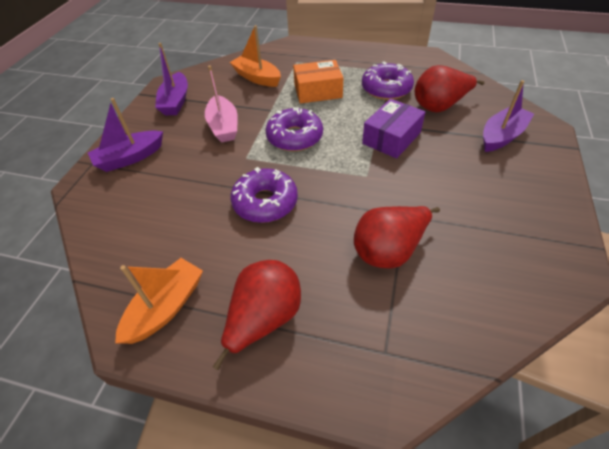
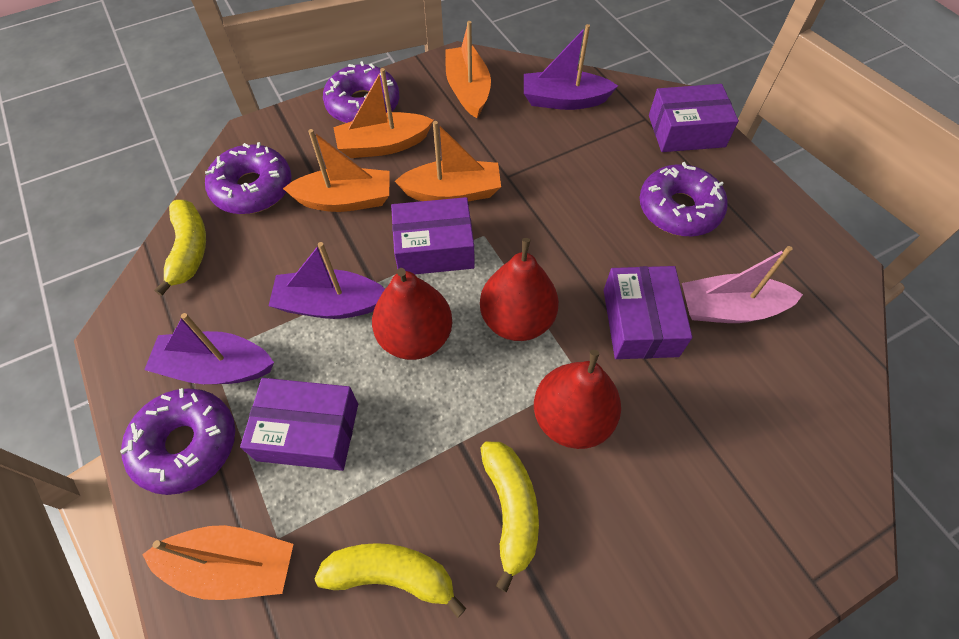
orange boat: [115,258,203,344] [230,25,281,87] = 2 -> [142,525,293,600] [283,129,390,212] [333,68,434,158] [395,121,501,201] [445,21,491,118] = 5
orange box: [293,60,343,104] = 1 -> none = 0
purple box: [362,99,425,159] = 1 -> [240,378,358,471] [391,197,475,274] [604,266,692,359] [649,84,739,152] = 4
purple donut: [230,167,298,223] [265,107,323,152] [362,61,414,100] = 3 -> [120,388,235,495] [205,142,292,214] [323,61,399,123] [640,162,728,236] = 4
yellow banana: none = 0 -> [155,200,206,296] [314,543,467,618] [480,442,539,593] = 3

